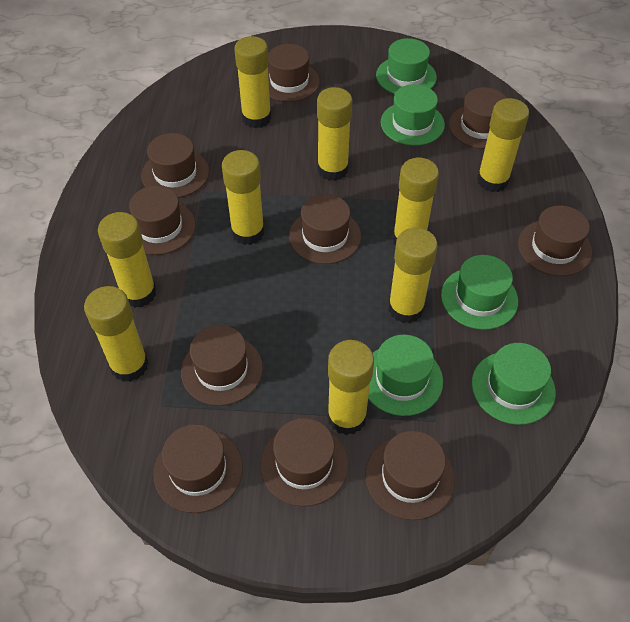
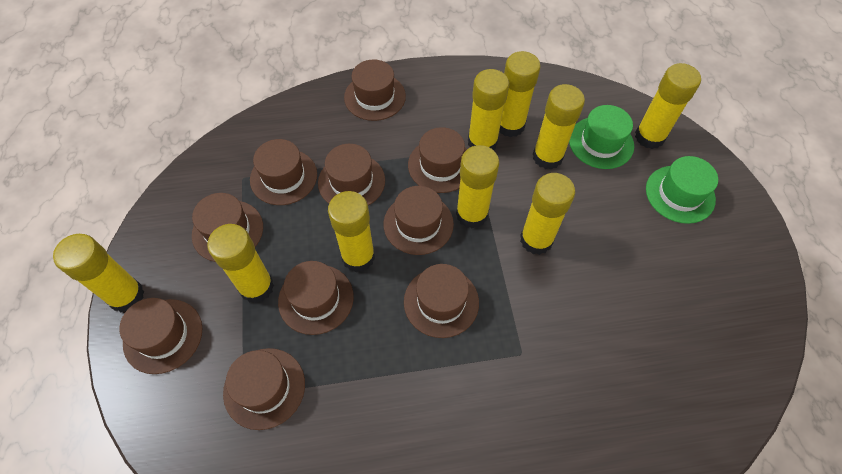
green hat: [368,335,443,416] [376,38,437,94] [381,84,445,146] [441,255,518,330] [472,343,556,425] = 5 -> [569,105,634,169] [646,156,718,224] = 2

